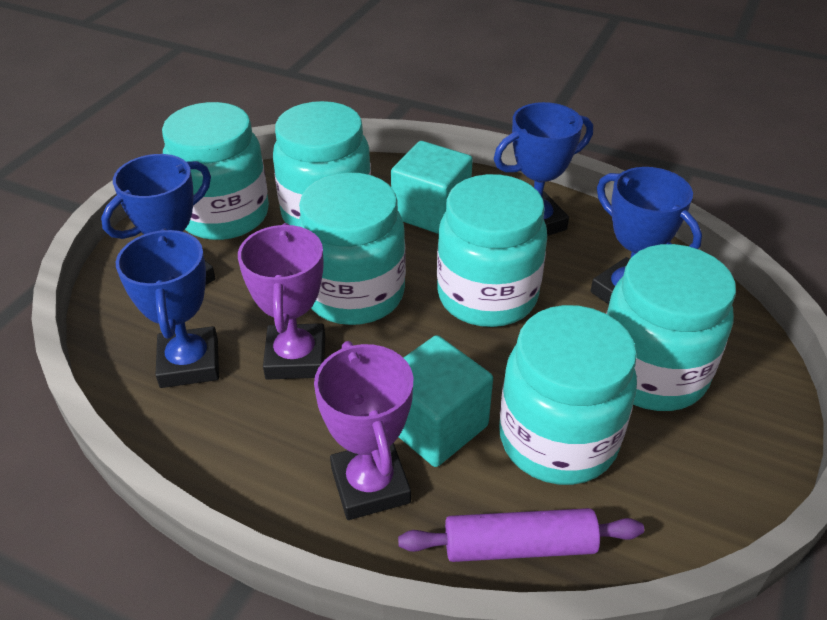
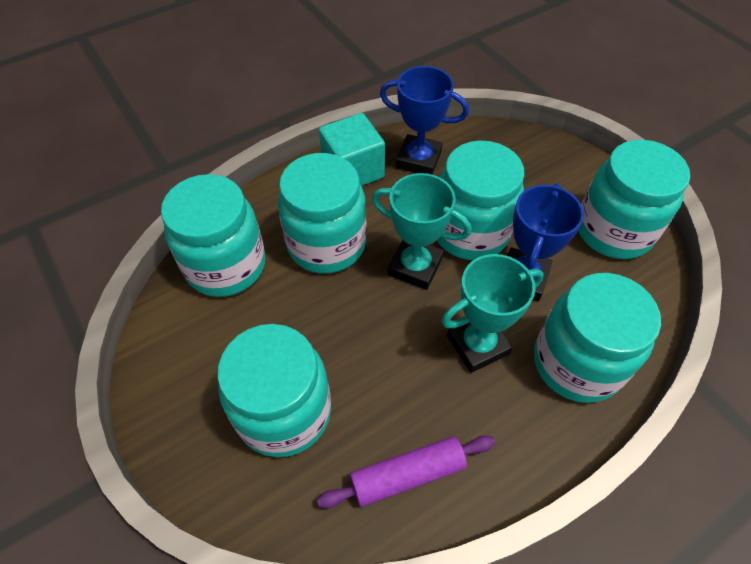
blue trophy: [101,154,215,285] [116,229,219,388] [494,102,593,236] [591,167,702,304] = 4 -> [380,66,469,175] [507,183,584,301] = 2
purple trophy: [238,223,325,380] [314,341,413,520] = 2 -> none = 0
turquoise cube: [391,141,473,234] [399,335,493,467] = 2 -> [319,113,385,186] = 1
turquoise trophy: none = 0 -> [372,173,472,290] [442,254,544,373] = 2

